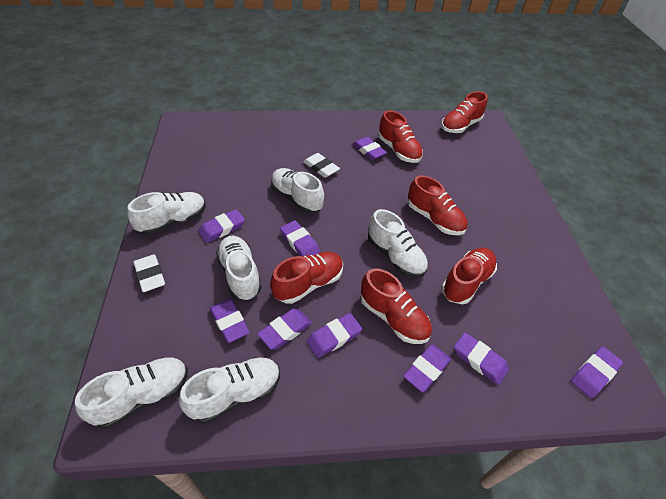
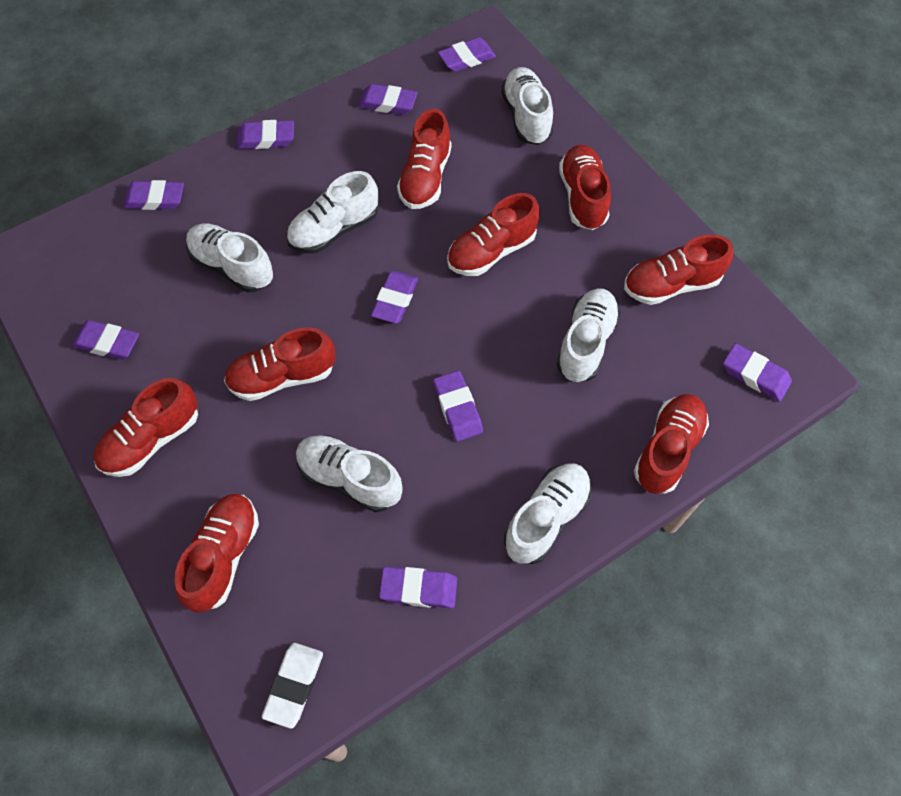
red shoe: [270,252,343,304] [361,268,432,344] [378,110,423,163] [408,175,468,235] [441,91,488,133] [442,248,497,304] = 6 -> [94,378,198,477] [175,494,259,612] [224,328,335,401] [397,109,451,209] [447,193,539,276] [559,145,611,230] [624,235,733,305] [634,394,709,494] = 8
white eraser: [134,255,165,292] [303,153,340,178] = 2 -> [262,643,323,729] = 1

